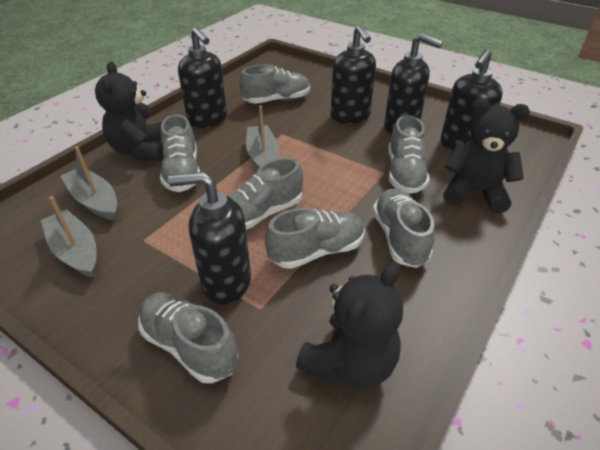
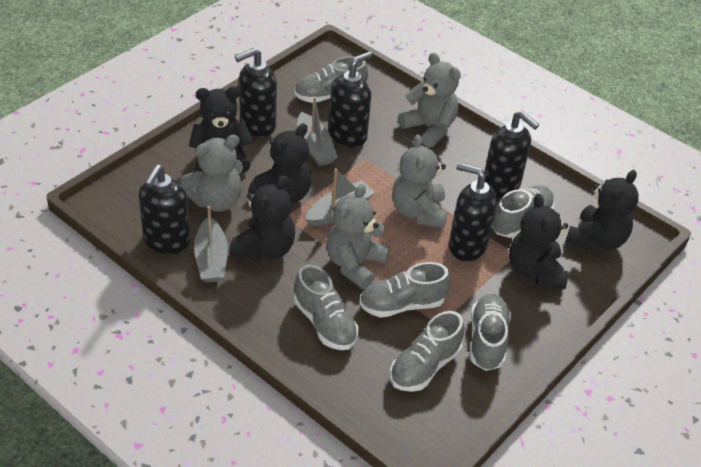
black teddy bear: [95,62,164,161] [296,263,403,389] [443,99,530,213] = 3 -> [189,86,253,174] [229,175,295,262] [248,123,312,204] [509,194,568,289] [565,170,639,251] = 5
grey shoe: [138,292,238,383] [160,114,200,192] [228,158,303,230] [240,64,310,104] [265,208,365,269] [373,188,435,268] [389,115,430,194] = 7 -> [294,56,368,103] [294,264,358,350] [359,262,451,318] [390,311,464,392] [470,294,511,371] [492,185,555,238] = 6
grey teddy bear: none = 0 -> [180,135,243,212] [326,184,390,289] [392,134,448,229] [398,53,461,148] = 4

